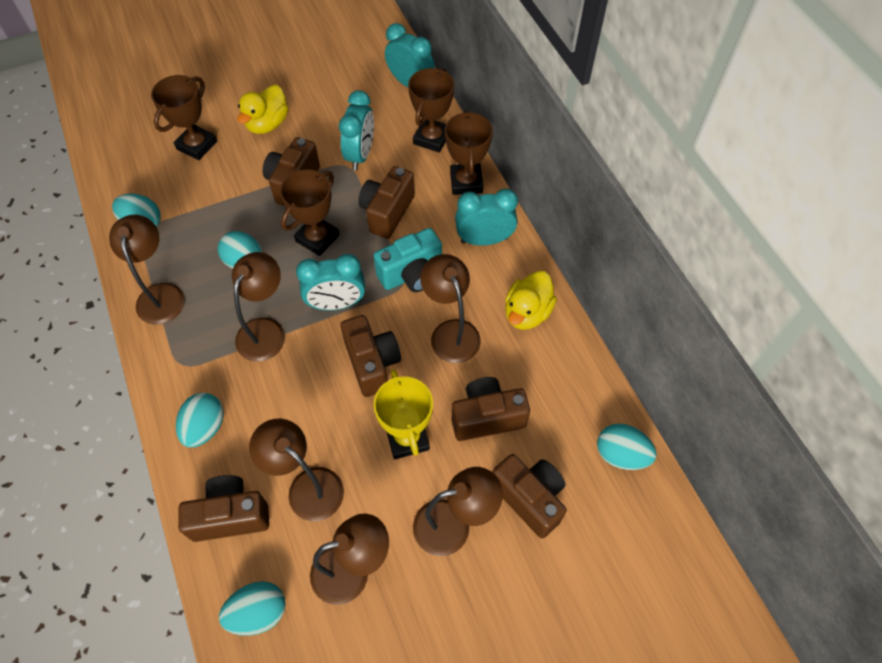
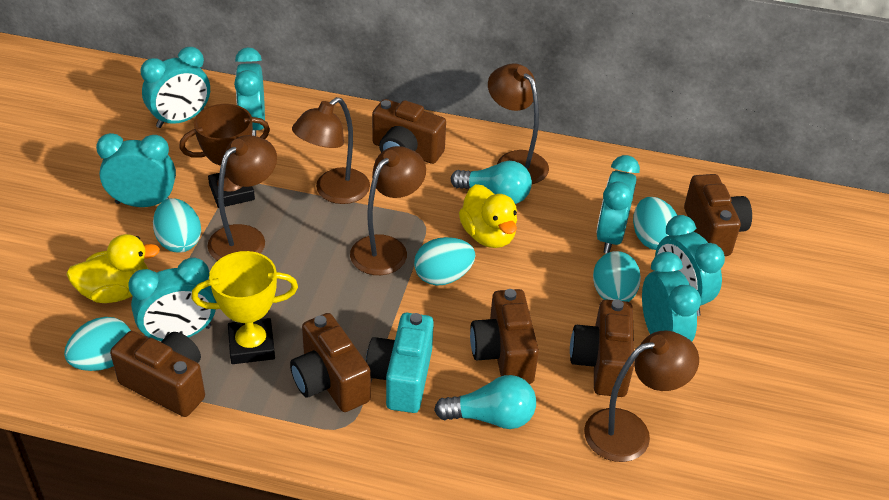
brown lamp: [109,215,185,324] [232,252,285,361] [249,419,344,521] [310,514,389,605] [413,467,503,556] [420,254,481,363] = 6 -> [208,135,277,261] [292,97,370,204] [350,146,426,275] [488,64,549,184] [584,330,699,462] = 5
brown trophy: [151,75,217,160] [280,169,339,256] [408,68,454,153] [445,110,493,195] = 4 -> [179,104,270,208] = 1
turquoise clock: [296,254,365,310] [339,90,374,170] [385,23,435,87] [455,189,518,246] = 4 -> [96,133,176,207] [128,257,216,341] [141,47,210,128] [234,47,265,136] [596,155,640,254] [642,252,701,342] [655,215,725,316] = 7
turquoise light bulb: none = 0 -> [434,375,536,429] [451,161,532,204] = 2

